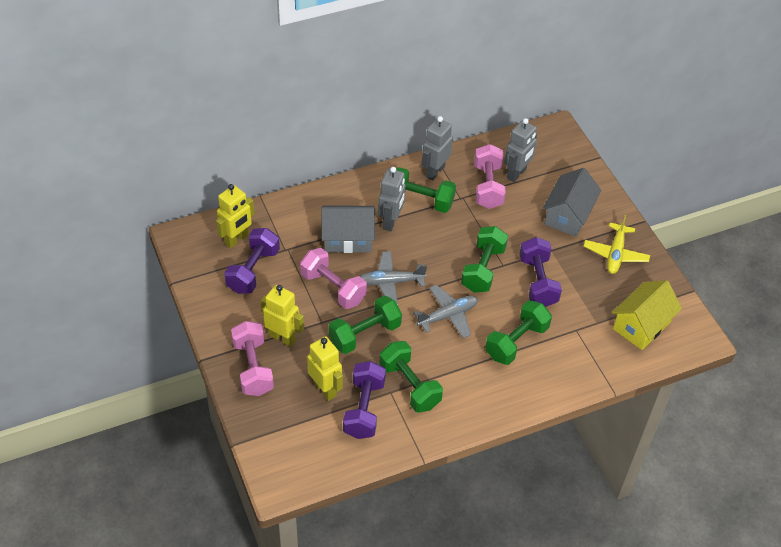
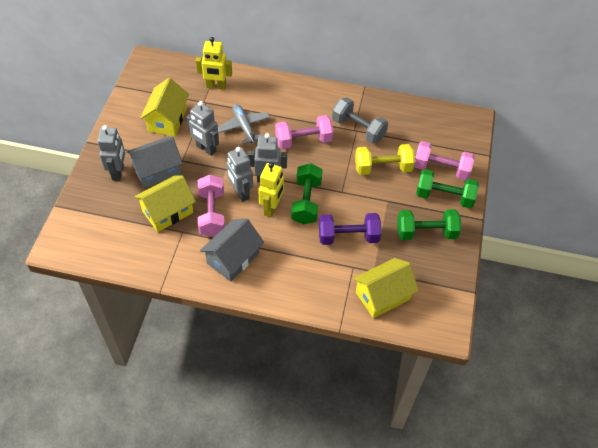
green dumbbell: [329,295,402,354] [379,341,443,413] [396,167,456,213] [461,226,508,292] [485,300,552,365] = 5 -> [291,163,323,224] [397,209,461,240] [416,169,479,208] = 3
grey dumbbell: none = 0 -> [332,97,388,144] = 1
grey plane: [360,251,427,305] [413,285,478,338] = 2 -> [218,104,270,144] = 1
grey robot: [378,167,405,231] [422,116,453,180] [505,118,537,182] = 3 -> [97,125,125,181] [187,101,219,156] [226,147,253,202] [248,133,287,183] = 4
purple dumbbell: [224,228,280,294] [343,361,386,439] [519,237,562,307] = 3 -> [319,213,381,245] = 1
yellow dumbbell: none = 0 -> [355,144,415,175] = 1
yellow house: [612,280,682,350] = 1 -> [134,175,196,232] [140,78,189,136] [353,258,419,318] = 3
yellow plane: [584,215,650,274] = 1 -> none = 0
yellow robot: [216,184,254,248] [260,285,304,347] [307,336,343,401] = 3 -> [196,37,232,90] [258,162,284,217] = 2

